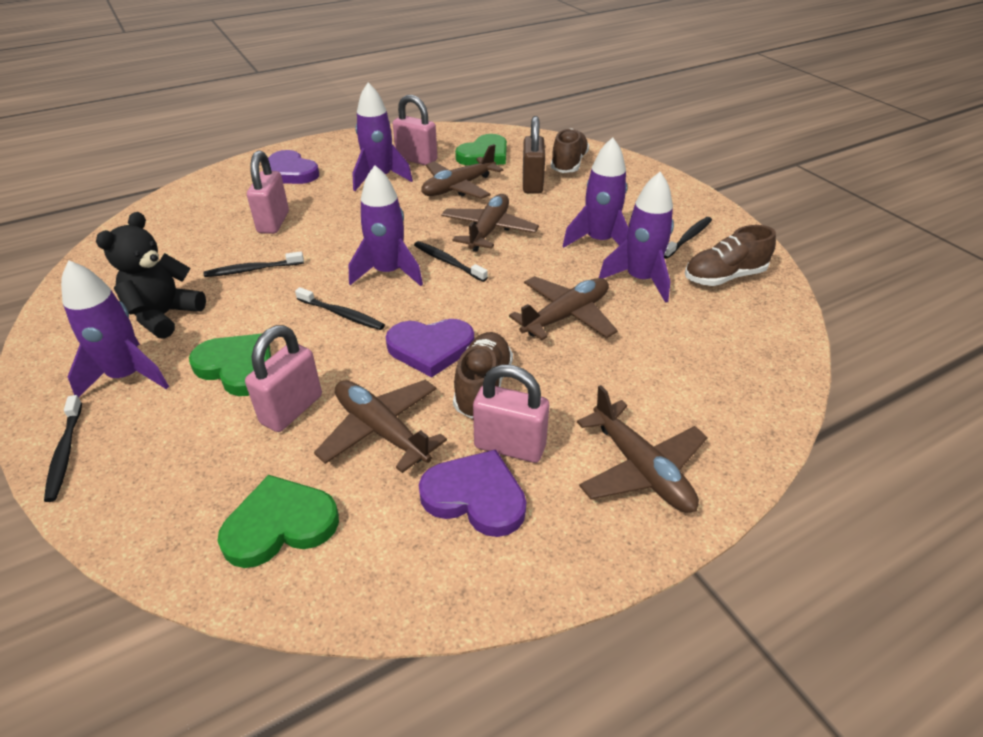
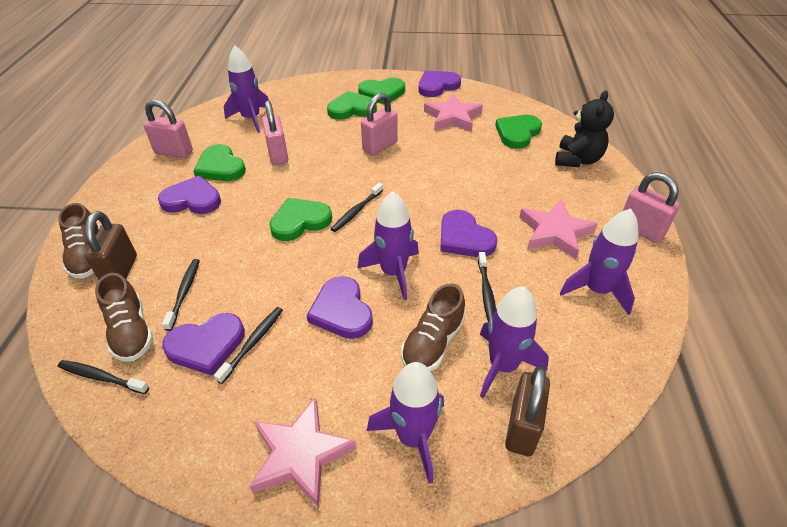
brown padlock: [523,116,545,194] = 1 -> [85,211,137,280] [505,366,550,456] = 2
brown plane: [314,380,447,473] [421,144,503,199] [441,194,539,252] [509,276,618,340] [577,385,708,513] = 5 -> none = 0
green heart: [189,333,271,396] [217,475,339,568] [455,134,507,166] = 3 -> [193,144,246,181] [269,198,332,241] [327,91,377,120] [358,78,405,105] [495,115,542,149] = 5
pink star: none = 0 -> [249,397,356,507] [424,93,483,132] [519,200,598,259] = 3
purple heart: [268,150,319,184] [386,319,474,378] [419,449,526,537] = 3 -> [158,176,221,214] [162,313,245,376] [306,276,373,339] [419,71,461,97] [440,210,497,257] = 5

